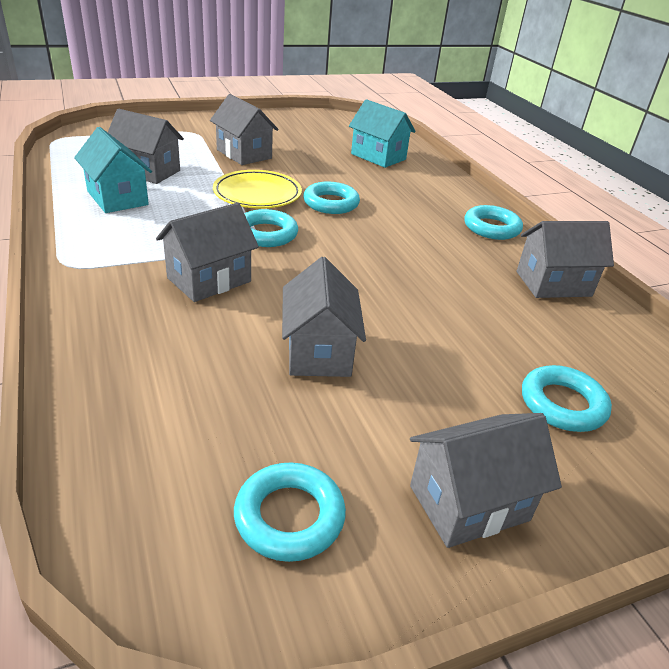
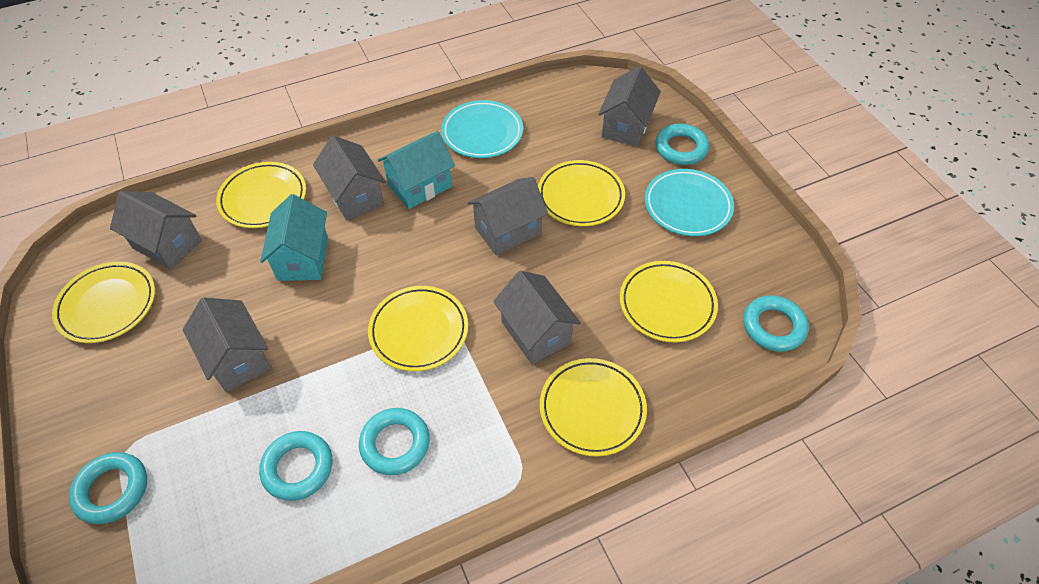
turquoise plate: none = 0 -> [441,100,523,158] [645,169,734,236] = 2
yellow plate: [213,170,302,209] = 1 -> [52,261,155,343] [216,162,306,228] [368,286,468,371] [538,160,625,226] [540,358,647,456] [620,261,718,342] = 6

